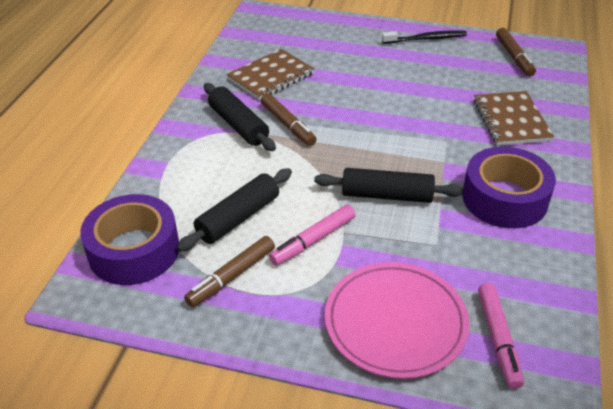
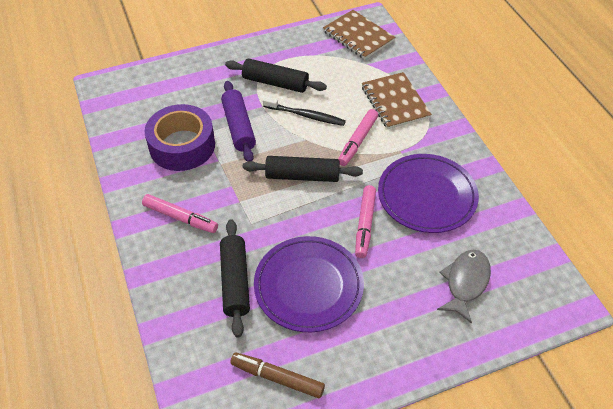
brown marker: [184,236,275,307] [261,93,317,146] [496,28,536,76] = 3 -> [230,353,325,398] = 1
grey fish: none = 0 -> [437,250,491,324] = 1
pink marker: [269,205,356,266] [478,283,524,389] = 2 -> [142,194,218,233] [338,109,378,166] [355,185,376,258] = 3
pink plate: [325,262,469,379] = 1 -> none = 0
purple plate: none = 0 -> [254,236,364,332] [378,154,479,233] = 2
purple rolling pin: none = 0 -> [221,81,256,162] = 1
purple tape: [80,194,179,285] [462,147,556,228] = 2 -> [144,104,215,171] = 1

